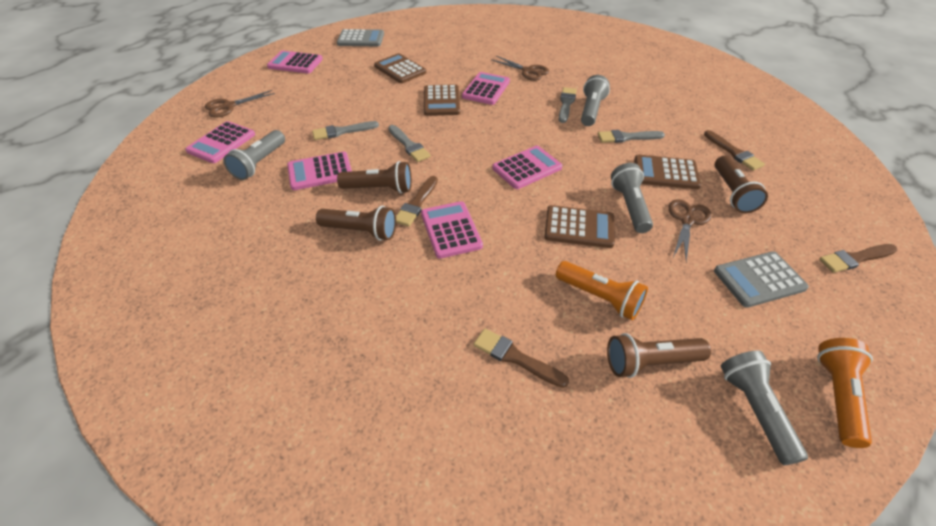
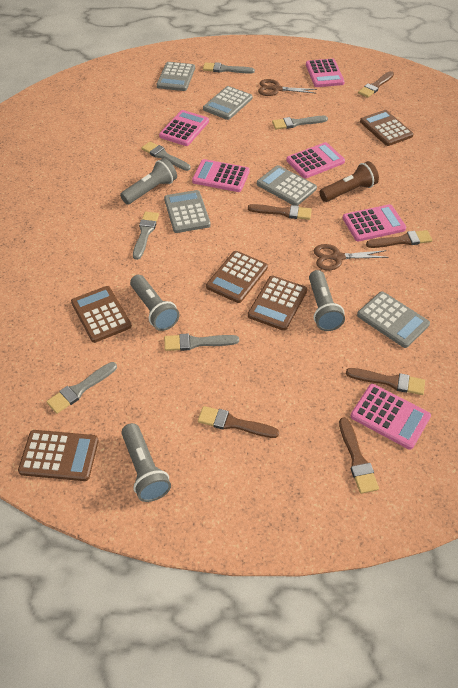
brown brush: [396,176,438,227] [473,328,569,388] [704,130,765,171] [819,244,897,273] = 4 -> [198,406,279,438] [248,204,312,220] [339,417,379,494] [346,368,425,395] [358,71,394,98] [366,230,433,248] = 6
brown calculator: [374,53,426,83] [424,84,460,116] [544,205,615,248] [634,155,701,189] = 4 -> [18,430,99,481] [71,286,132,343] [206,251,268,303] [248,275,307,331] [360,110,414,146] = 5
brown flashlight: [316,206,396,241] [337,161,412,193] [607,333,711,378] [715,156,768,214] = 4 -> [319,161,379,202] = 1
brown scissors: [205,90,275,118] [492,56,549,81] [669,199,711,262] = 3 -> [258,79,317,96] [314,244,389,270] = 2
grey brush: [312,121,379,140] [388,125,431,162] [559,87,577,123] [598,130,665,143] = 4 -> [46,362,117,414] [133,211,159,260] [141,141,191,171] [164,334,239,351] [203,62,255,74] [272,116,328,129] = 6
grey calculator: [337,29,384,46] [714,251,809,308] = 2 -> [157,62,195,91] [164,190,211,233] [203,86,253,120] [257,165,317,206] [357,292,430,348] = 5
orange flashlight: [556,261,648,320] [817,338,873,448] = 2 -> none = 0

